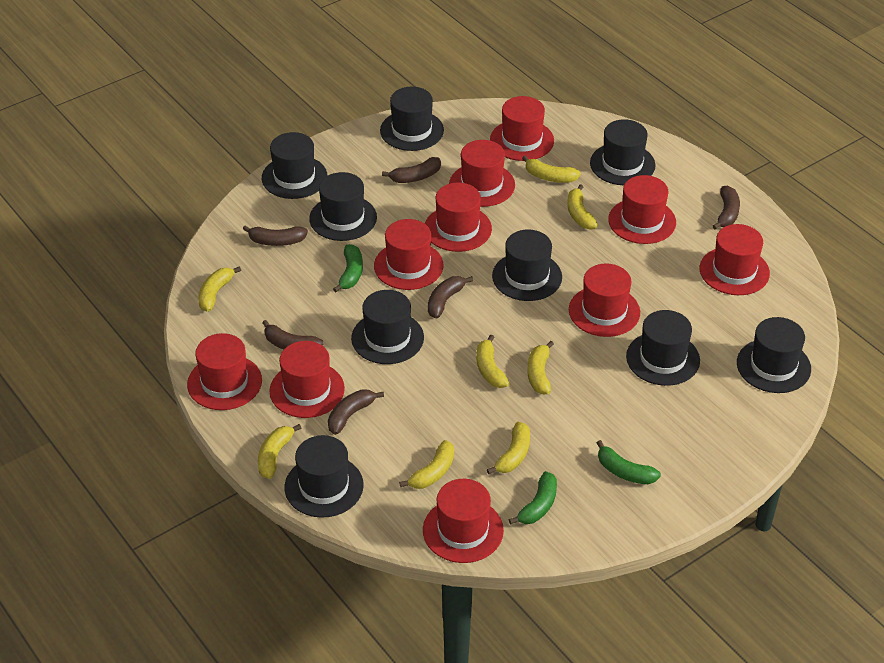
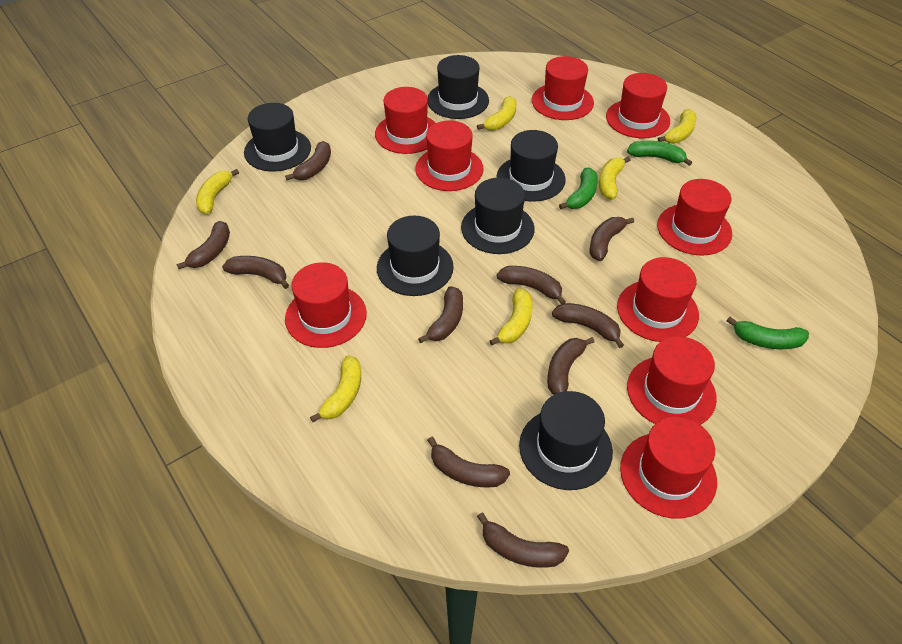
black hat: [262,132,327,199] [285,435,364,518] [309,172,377,241] [351,290,424,364] [380,87,444,151] [492,230,562,301] [590,119,655,185] [626,310,700,386] [737,317,811,393] = 9 -> [244,103,311,171] [377,216,454,296] [427,55,489,119] [461,178,535,254] [496,130,566,202] [519,391,613,490] = 6
brown banana: [243,225,308,246] [262,320,324,349] [328,389,384,435] [382,157,441,183] [428,276,473,319] [713,186,740,229] = 6 -> [176,221,230,269] [222,256,289,289] [285,141,331,180] [418,286,463,343] [427,437,510,488] [477,512,569,568] [497,266,566,304] [547,337,595,395] [552,303,624,348] [589,217,634,261] = 10
red hat: [187,333,262,410] [270,341,345,418] [374,219,443,290] [423,479,504,563] [425,183,492,252] [449,140,515,207] [490,96,554,161] [569,263,640,337] [608,175,676,244] [700,224,770,295] = 10 -> [285,262,367,348] [375,87,435,154] [415,121,484,191] [532,56,594,120] [606,73,670,138] [617,257,699,342] [620,417,717,519] [627,336,717,425] [657,179,732,256] = 9
yellow banana: [198,266,241,312] [258,424,301,479] [399,440,454,489] [477,335,509,388] [487,422,530,474] [522,156,581,183] [527,341,554,394] [567,184,598,230] = 8 -> [196,169,239,214] [310,355,361,422] [477,96,517,131] [490,288,532,345] [599,156,630,199] [658,109,696,144] = 6

